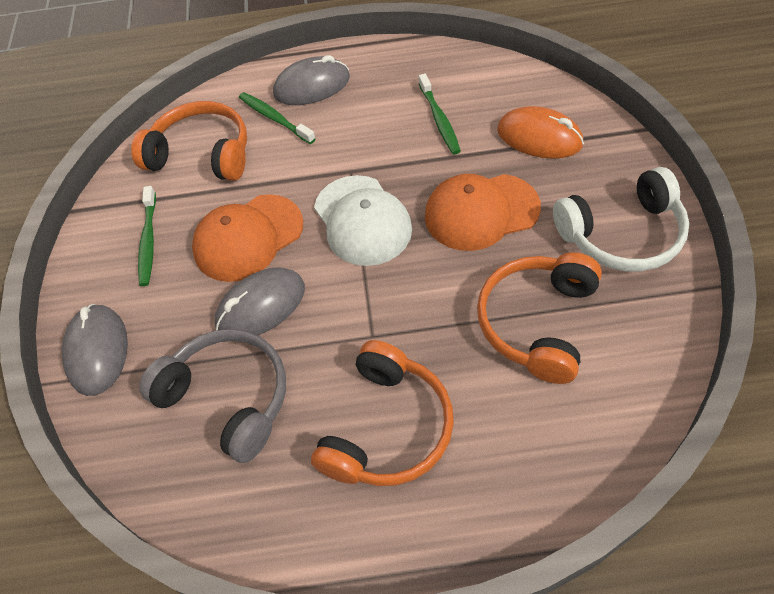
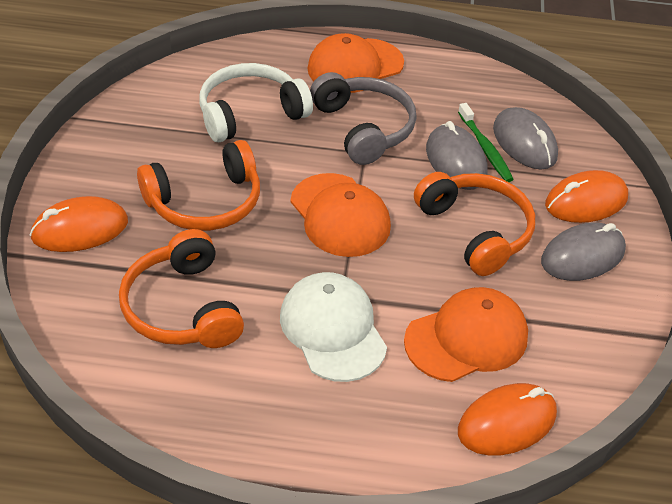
green toothbrush: [138,186,156,286] [239,92,316,144] [419,74,461,155] = 3 -> [458,103,514,182] = 1
orange cap: [192,194,303,282] [425,174,541,251] = 2 -> [290,173,391,257] [307,33,404,93] [404,287,528,382] = 3
orange mouse: [497,106,584,159] = 1 -> [30,196,128,252] [458,383,557,456] [545,170,628,223] = 3

